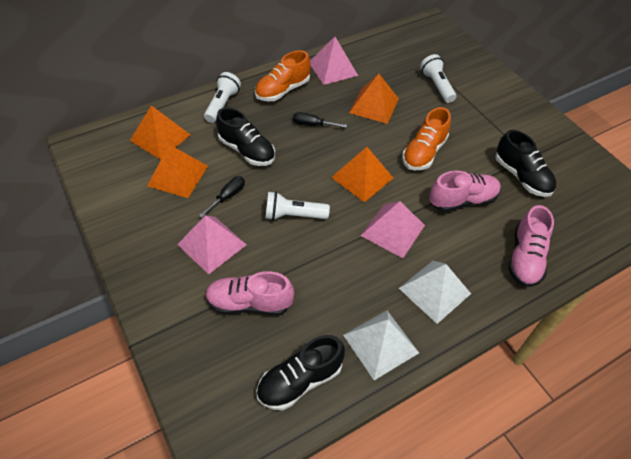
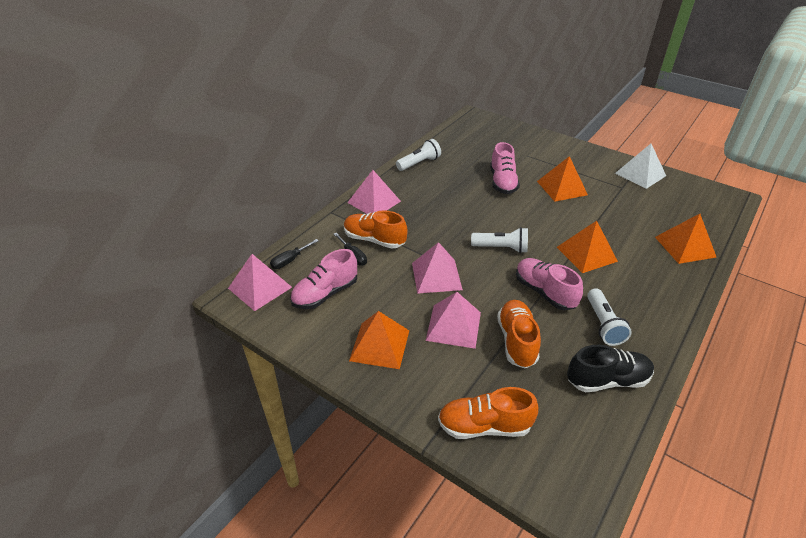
black shoe: [216,107,275,166] [256,335,345,410] [495,130,556,197] = 3 -> [567,345,654,392] = 1
orange shoe: [255,50,311,101] [402,107,451,170] = 2 -> [344,210,408,249] [438,387,538,439] [497,300,541,368] = 3
pink pyramid: [177,215,247,274] [310,37,358,85] [361,201,425,258] = 3 -> [228,254,292,311] [347,170,401,214] [412,242,463,294] [426,292,481,349] = 4
white pyramid: [343,311,419,380] [399,261,471,324] = 2 -> [615,144,666,189] = 1

